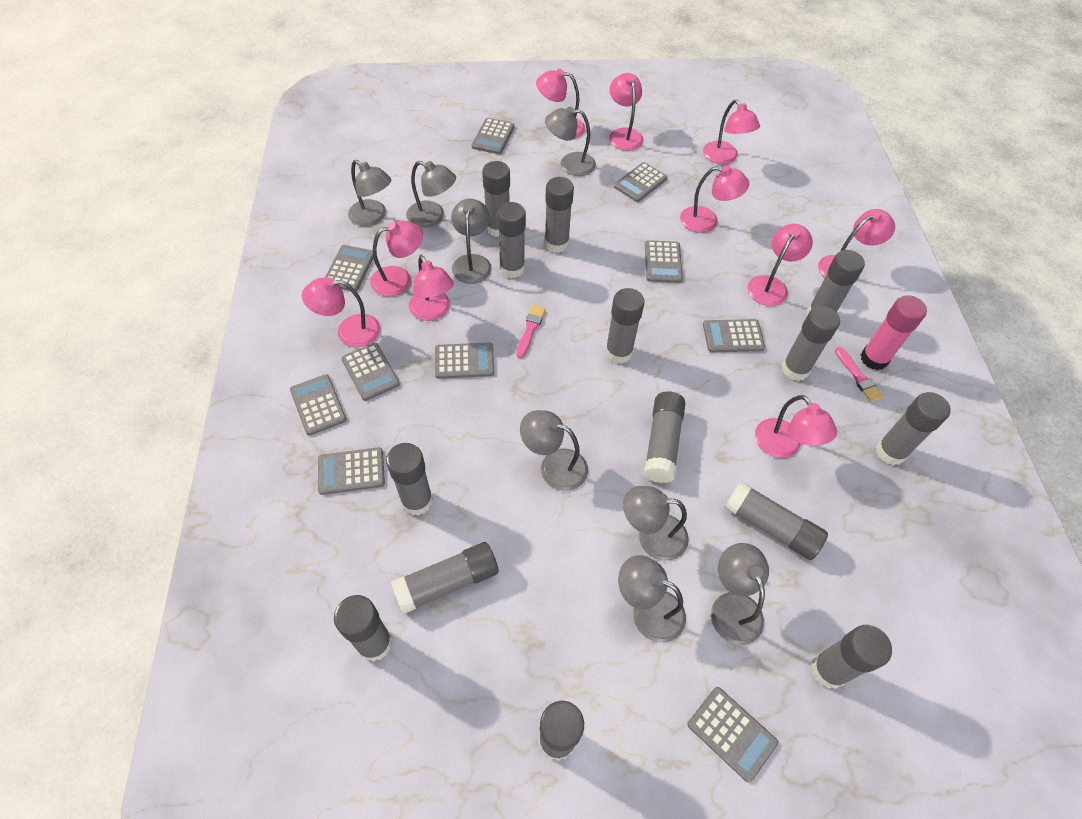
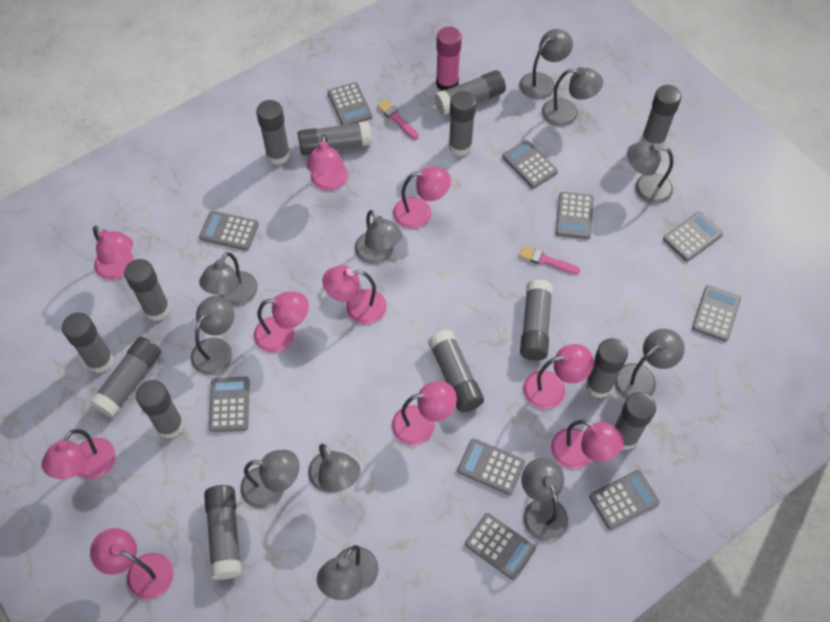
grey lamp: [348,160,391,226] [406,161,456,228] [451,199,491,284] [520,410,588,491] [545,106,596,176] [618,555,686,643] [623,486,689,561] [711,543,769,645] = 8 -> [191,296,234,375] [199,252,258,306] [240,450,299,509] [308,444,360,493] [317,545,378,600] [355,210,402,264] [519,29,573,99] [521,458,568,542] [542,67,603,126] [614,329,685,399] [627,142,674,204] = 11

